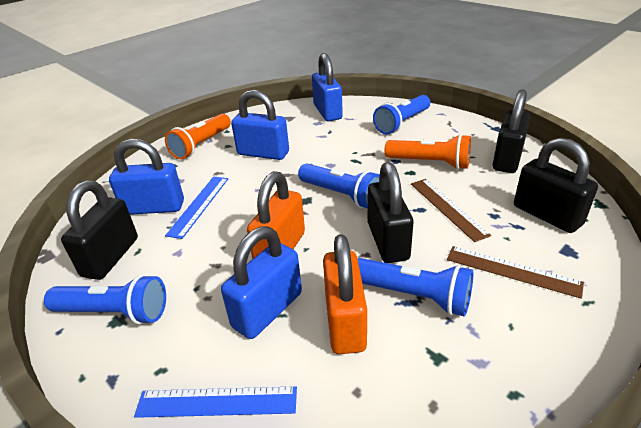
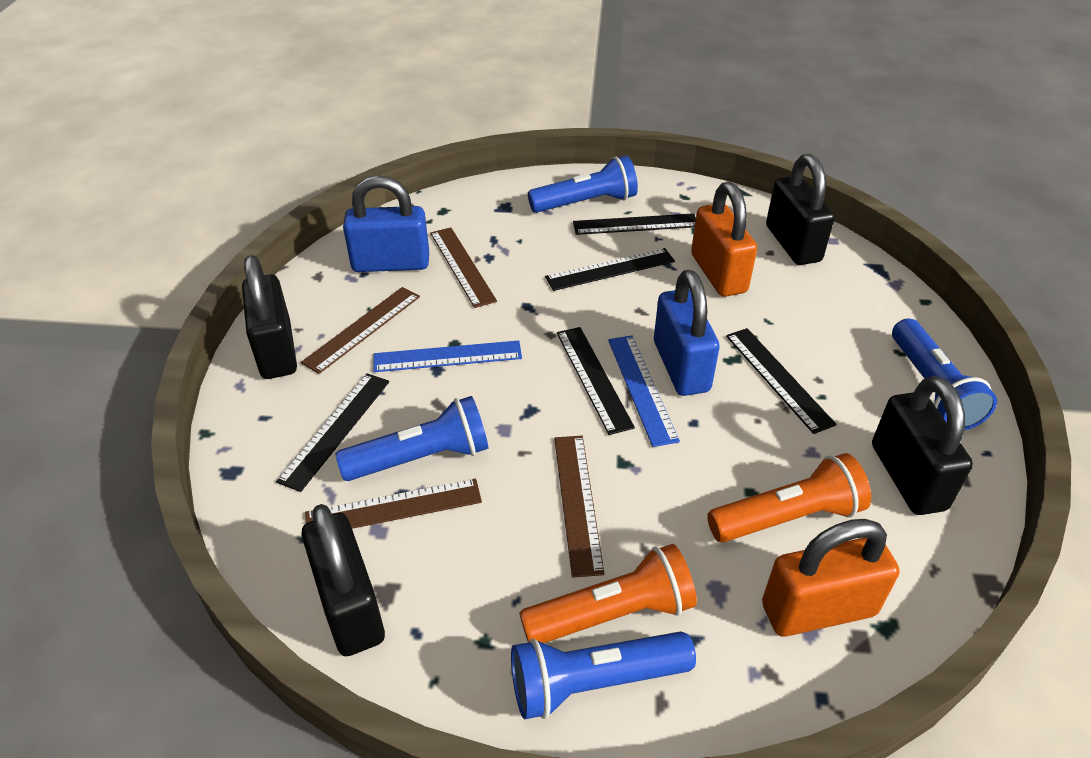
black ruler: none = 0 -> [276,373,389,492] [545,248,675,291] [557,327,635,435] [573,213,696,235] [726,328,837,434] = 5
blue padlock: [109,139,184,215] [221,226,302,339] [231,90,289,160] [312,53,343,121] = 4 -> [343,175,429,272] [654,270,720,396] = 2
brown ruler: [411,179,491,242] [447,246,584,299] = 2 -> [301,287,420,374] [305,478,482,529] [430,227,497,308] [554,436,605,578] = 4

